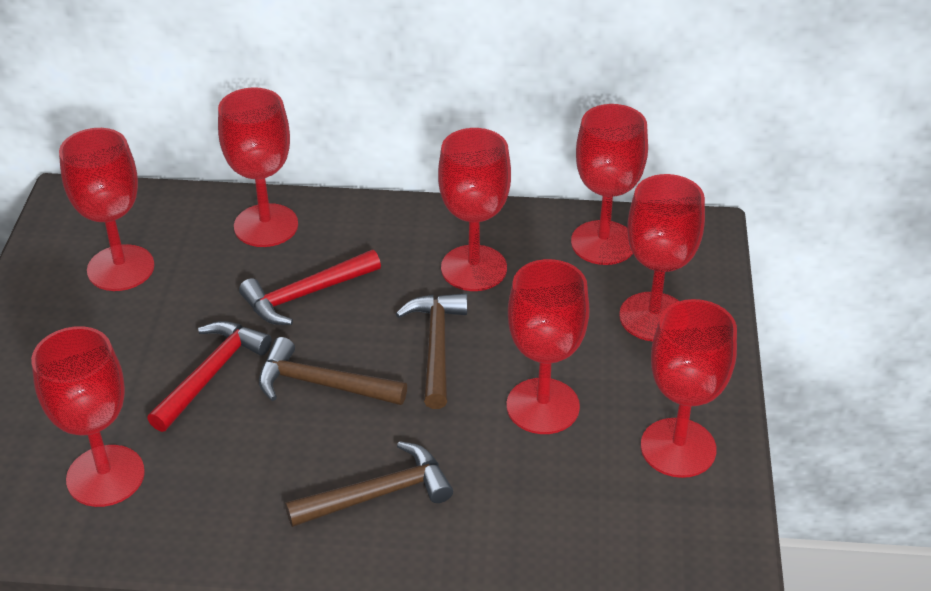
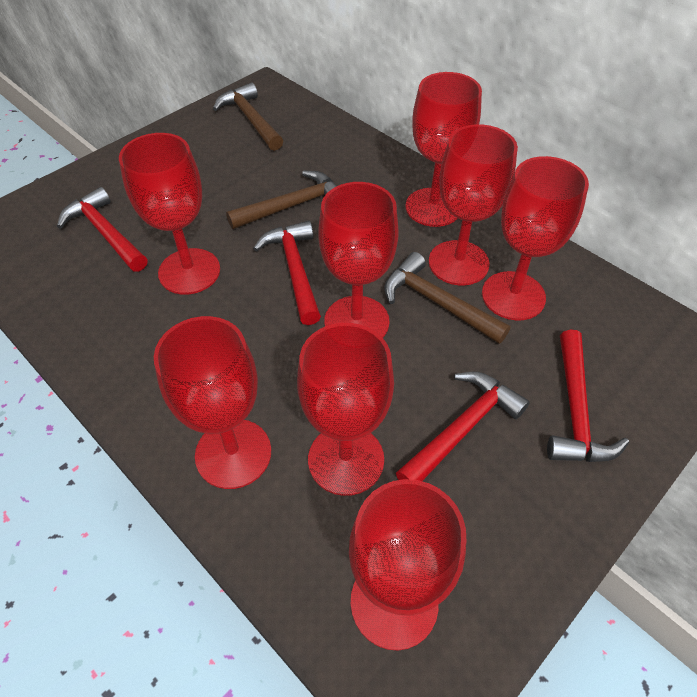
red hammer: [147,321,272,432] [239,250,381,325] = 2 -> [57,187,147,272] [253,221,321,325] [396,372,530,481] [547,330,629,462] = 4

